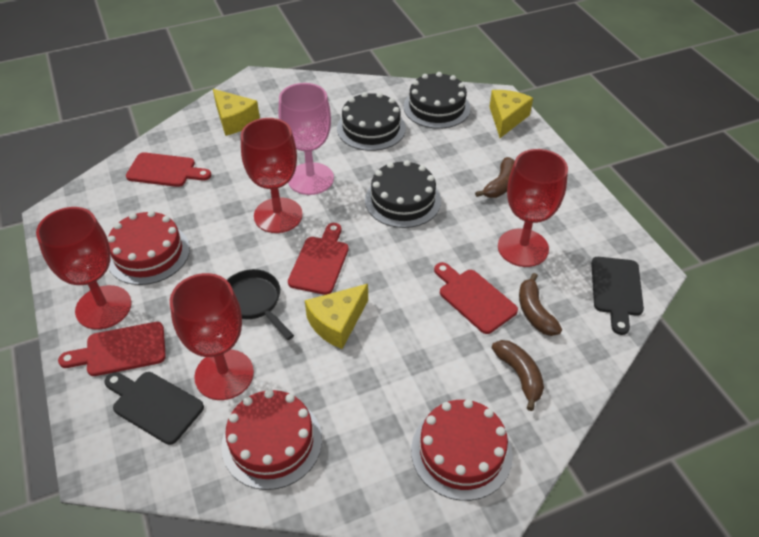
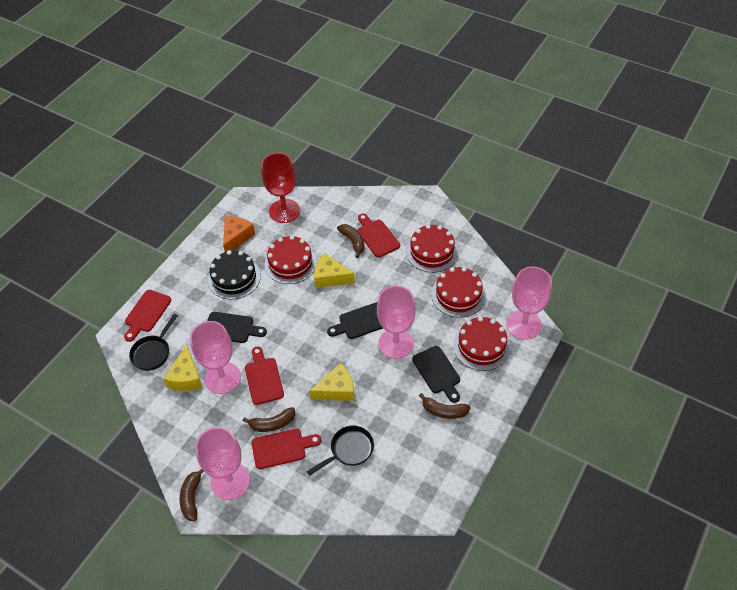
black cake: [337,92,406,151] [365,160,441,228] [404,72,471,129] = 3 -> [208,250,261,299] = 1
black cutting board: [104,372,204,445] [591,257,644,335] = 2 -> [207,312,267,343] [327,302,383,339] [412,346,460,403] = 3
black pan: [227,269,294,340] = 1 -> [129,314,178,371] [307,426,374,476] = 2
brown banana: [475,157,515,198] [492,340,544,411] [519,273,562,336] = 3 -> [180,468,204,521] [243,407,295,432] [337,224,365,258] [419,393,471,419] = 4
orange cheese: none = 0 -> [223,216,255,252] = 1
pink goblet: [279,83,334,195] = 1 -> [190,321,241,394] [195,427,250,500] [377,286,416,359] [506,266,552,340] = 4
red cake: [108,211,190,285] [221,389,322,490] [411,399,513,501] = 3 -> [265,235,317,284] [406,224,458,273] [431,267,486,318] [453,316,510,371] = 4
red goblet: [36,207,132,330] [170,273,254,400] [241,118,303,233] [498,149,568,267] = 4 -> [261,153,300,223] = 1

